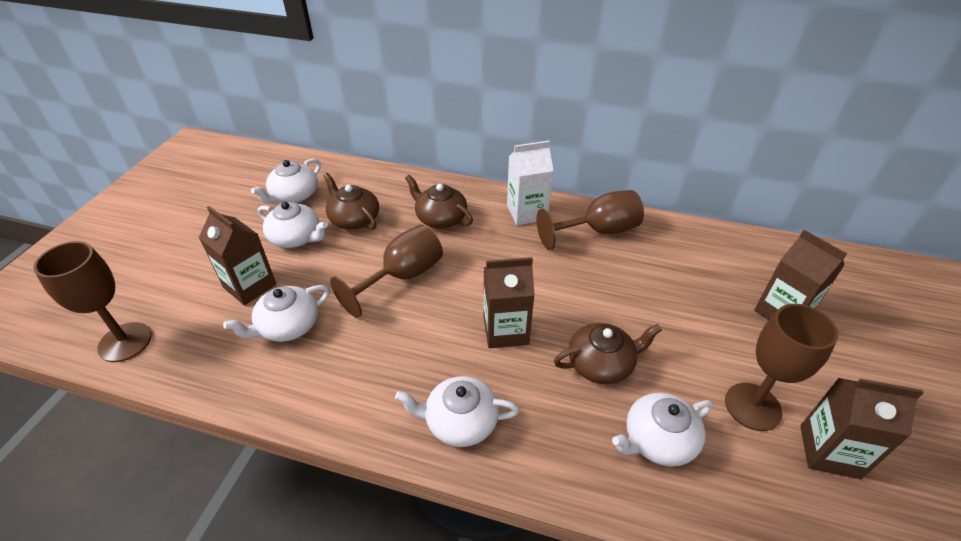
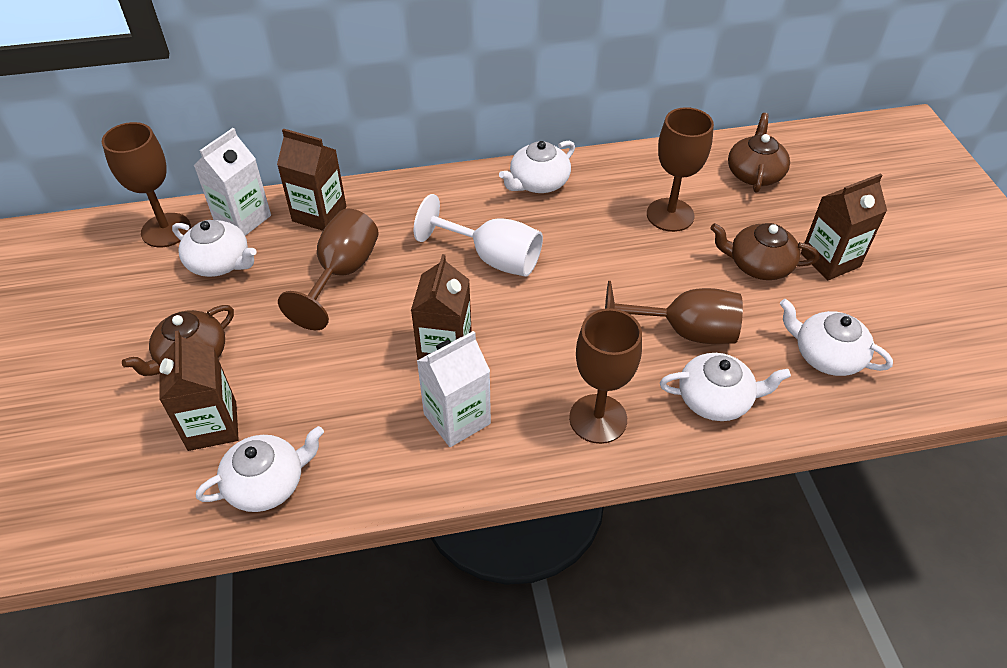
brown goblet: [33,241,152,362] [330,225,443,318] [536,190,644,250] [725,304,838,431] = 4 -> [102,122,191,247] [278,208,379,330] [569,308,642,444] [605,281,743,344] [647,107,714,232] = 5
white carton: [507,141,554,225] = 1 -> [194,128,271,236] [417,331,491,447] = 2
white goblet: none = 0 -> [414,194,543,277] = 1

